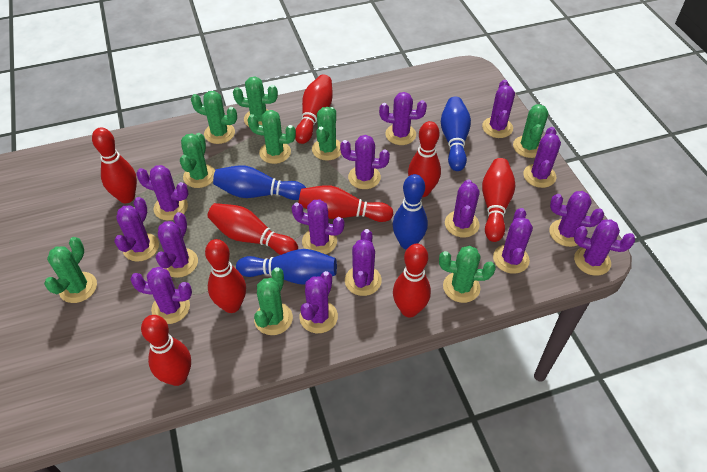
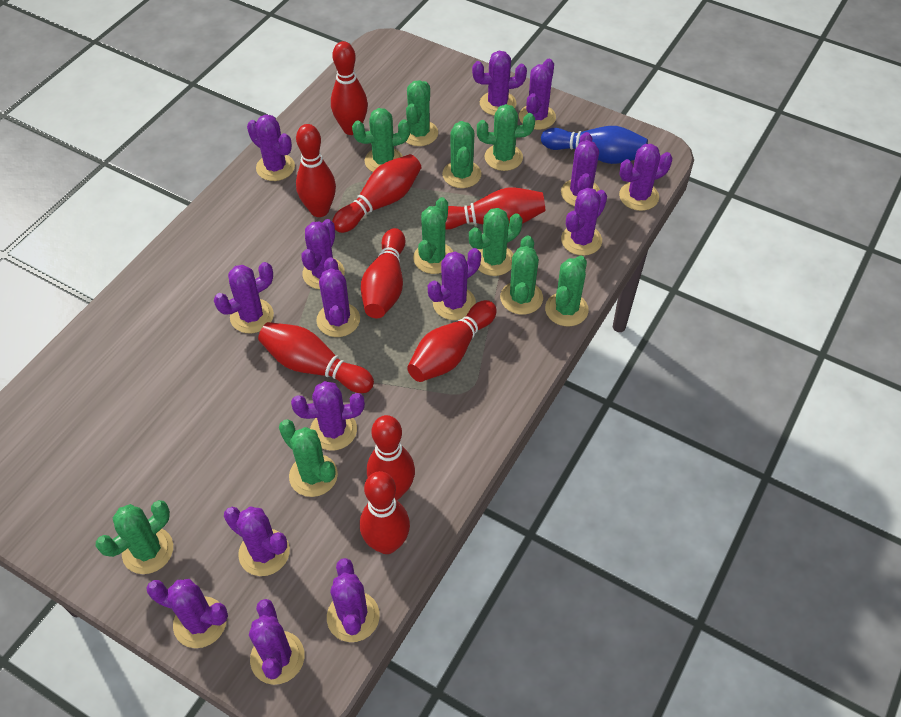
blue bowling pin: [213,165,306,200] [236,249,337,285] [392,174,428,250] [441,97,471,171] = 4 -> [541,126,648,164] = 1
green cactus: [44,237,97,303] [180,133,215,188] [191,91,237,144] [233,76,278,127] [247,110,296,164] [254,267,293,335] [312,107,341,161] [439,246,496,303] [513,104,549,158] = 9 -> [96,500,173,574] [279,420,338,497] [352,108,410,172] [406,80,438,146] [413,197,453,274] [442,121,481,188] [469,208,522,276] [477,104,535,171] [500,236,543,315] [545,255,589,326] = 10

